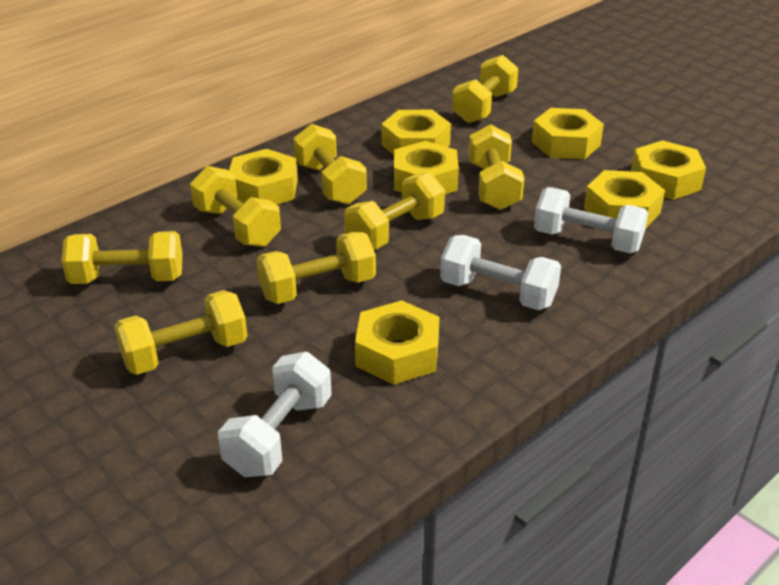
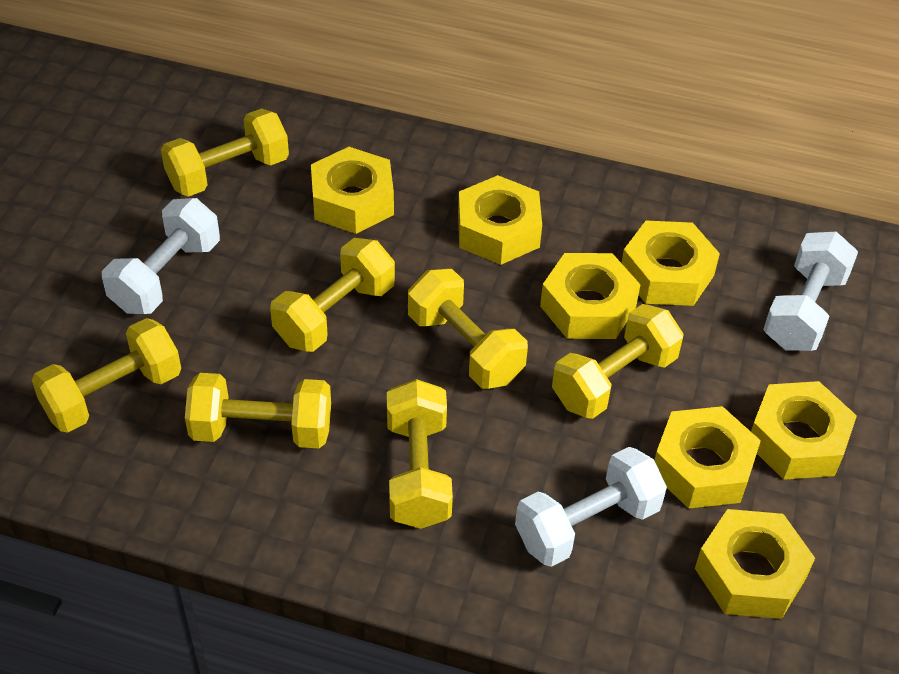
yellow dumbbell: [62,231,182,284] [114,290,247,375] [190,166,281,247] [257,232,376,304] [293,124,367,205] [344,172,445,249] [452,55,519,123] [469,124,524,210] = 8 -> [32,318,181,433] [161,108,289,197] [185,373,331,448] [270,238,395,352] [387,379,453,529] [408,269,528,389] [552,304,684,419] = 7

